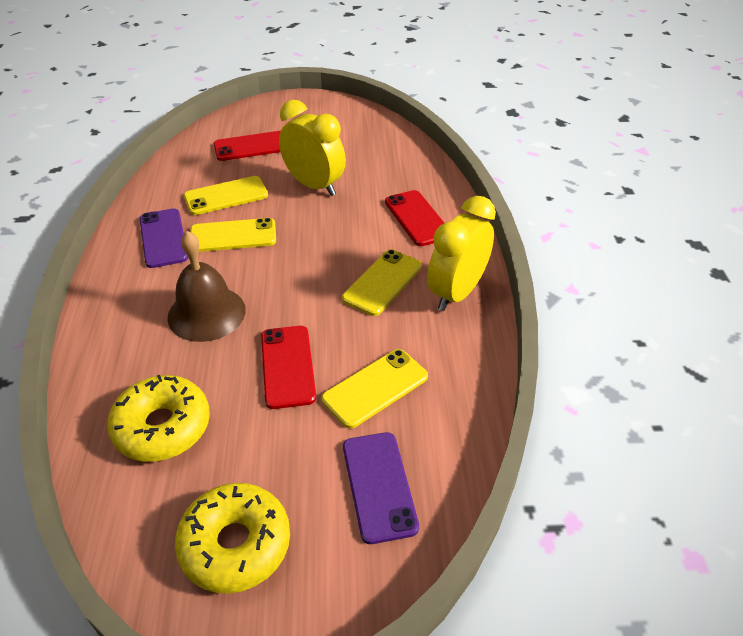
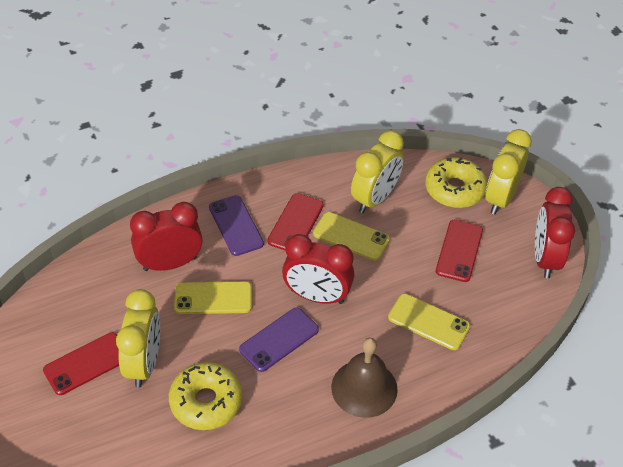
red clock: none = 0 -> [130,202,203,271] [282,234,354,304] [535,187,575,278] = 3
yellow clock: [279,100,346,196] [427,196,496,311] = 2 -> [116,289,160,388] [351,130,404,213] [485,129,532,215] = 3
yellow phone: [184,176,268,215] [190,218,276,252] [321,349,428,429] [342,249,422,316] = 4 -> [174,282,252,314] [313,212,390,261] [388,294,470,350] = 3

